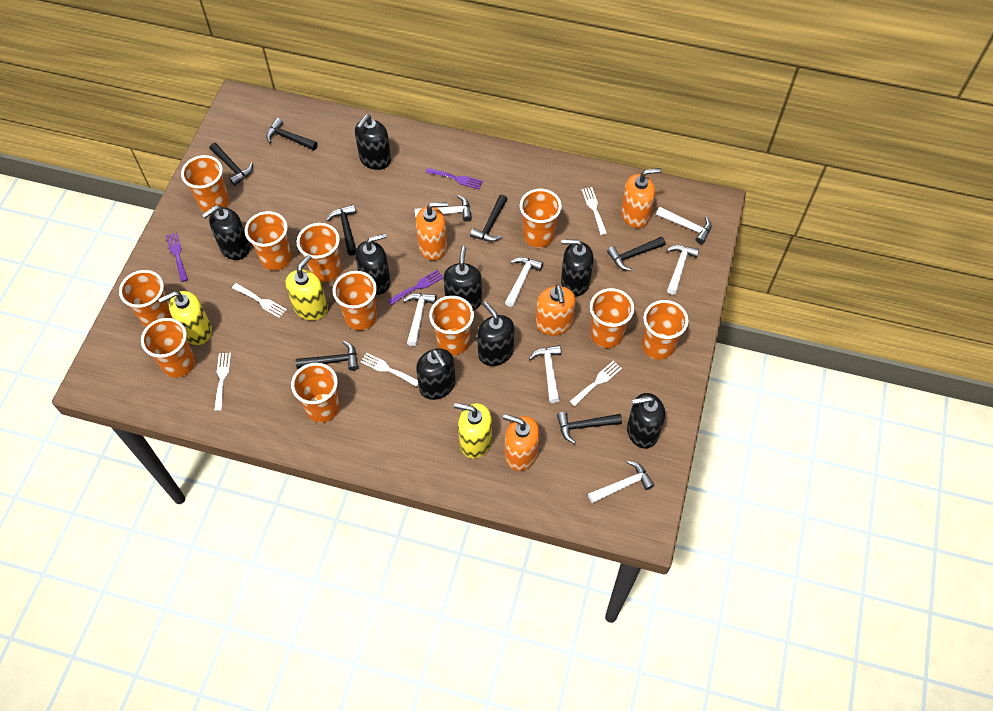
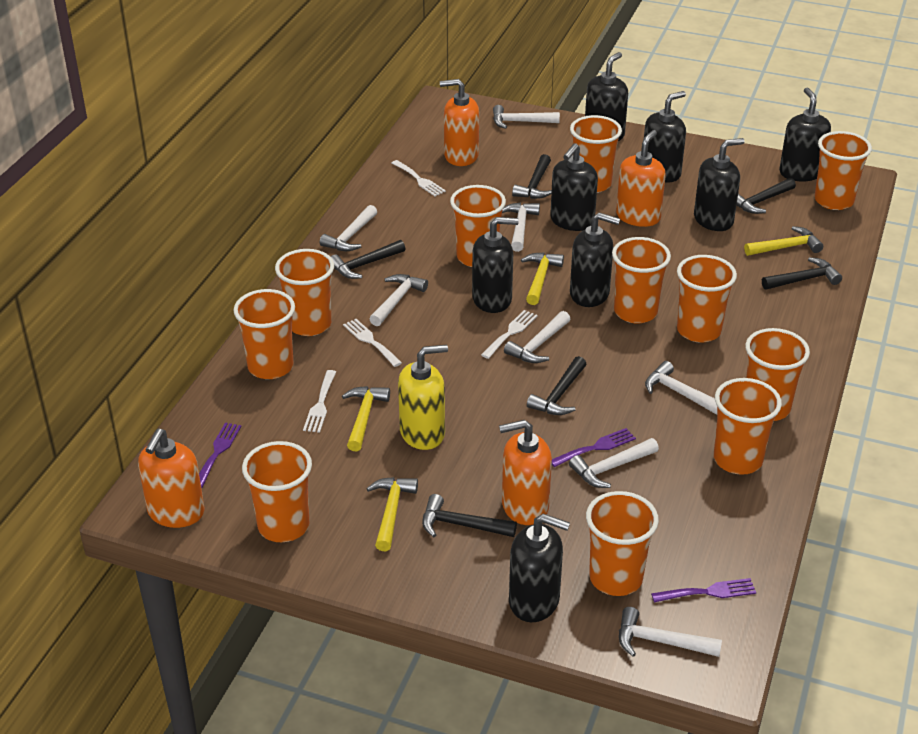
black hammer: [210,143,253,186] [266,118,318,150] [296,341,358,371] [326,205,356,256] [470,195,507,242] [557,412,622,444] [607,237,665,271] = 7 -> [331,240,405,279] [422,494,517,537] [512,154,552,199] [527,356,586,415] [736,178,796,214] [762,257,842,290] = 6
white fork: [214,353,231,411] [232,283,287,318] [360,353,418,387] [570,361,622,406] [582,187,607,235] = 5 -> [303,370,336,433] [343,319,402,367] [391,160,446,196] [481,310,538,359] = 4
white hammer: [403,293,436,346] [415,195,472,222] [505,257,543,307] [529,345,561,403] [588,461,655,503] [656,207,711,244] [666,245,699,295] = 7 -> [320,205,377,251] [369,274,428,326] [493,105,560,129] [502,203,540,252] [504,311,570,363] [569,438,659,488] [619,607,722,657] [645,361,717,415] = 8
yellow hammer: none = 0 -> [342,386,390,451] [366,477,418,551] [521,253,564,305] [744,226,823,256] = 4
yellow soap dispenser: [158,291,212,345] [286,255,328,320] [454,403,492,459] = 3 -> [398,345,448,450] = 1

